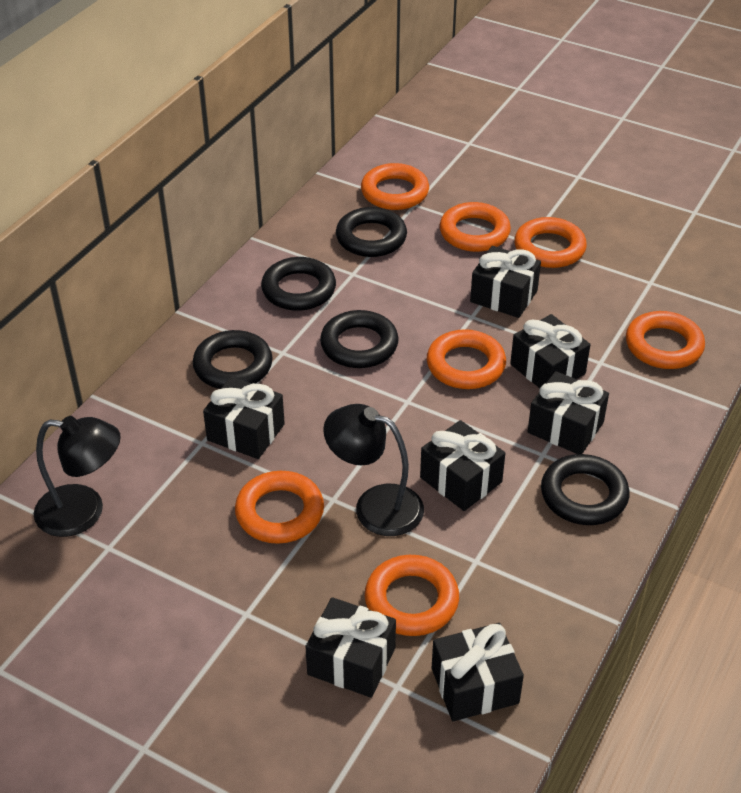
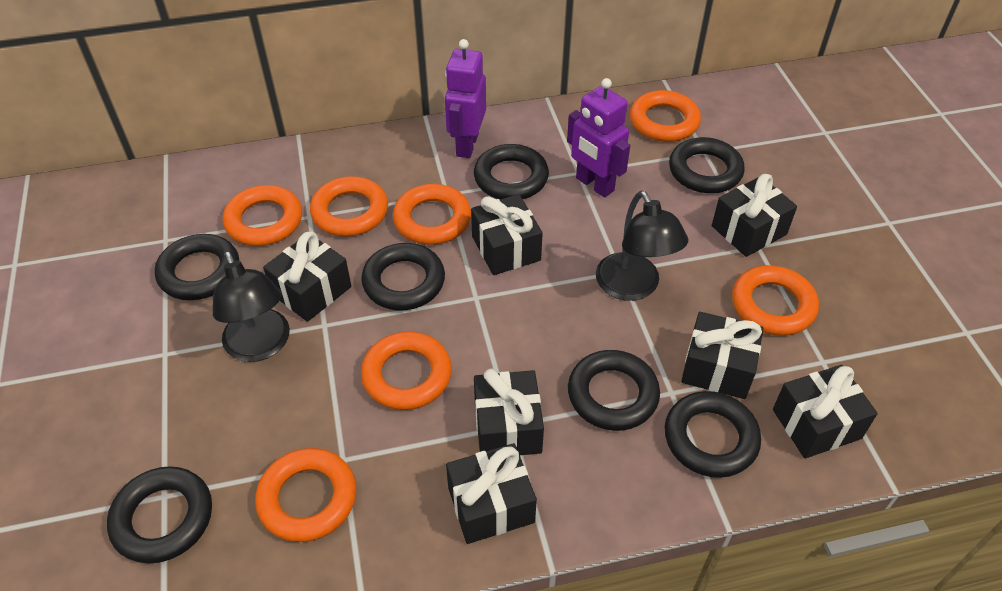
black ring: [193,330,273,389] [261,257,336,311] [320,310,399,368] [336,207,407,257] [541,454,630,525] = 5 -> [107,466,212,564] [155,234,239,300] [361,243,445,310] [474,144,549,199] [568,350,660,431] [664,391,761,478] [669,137,744,193] = 7
purple robot: none = 0 -> [445,39,486,158] [567,78,630,198] = 2

